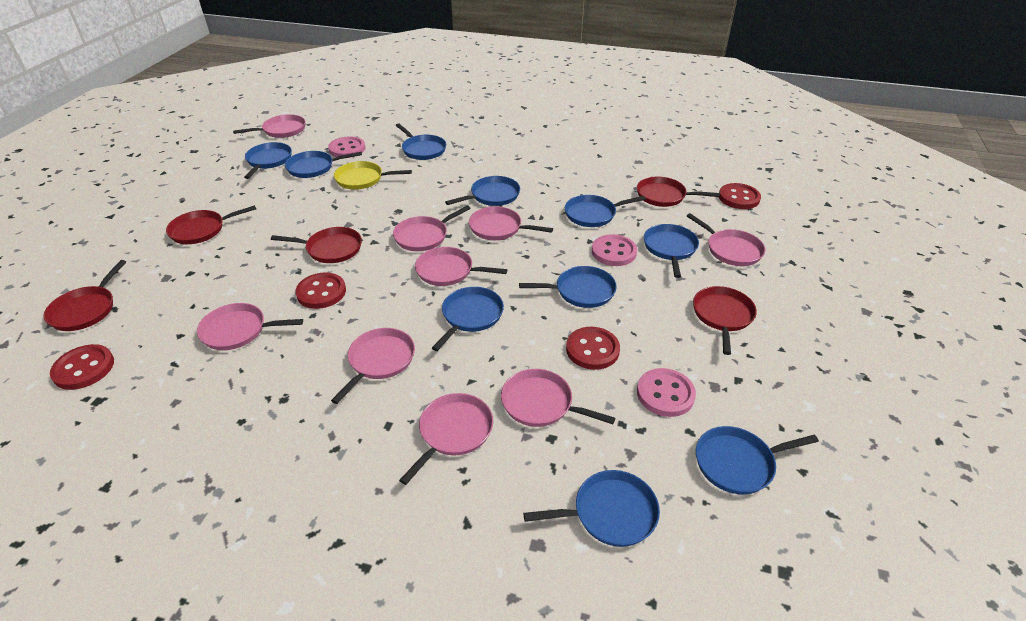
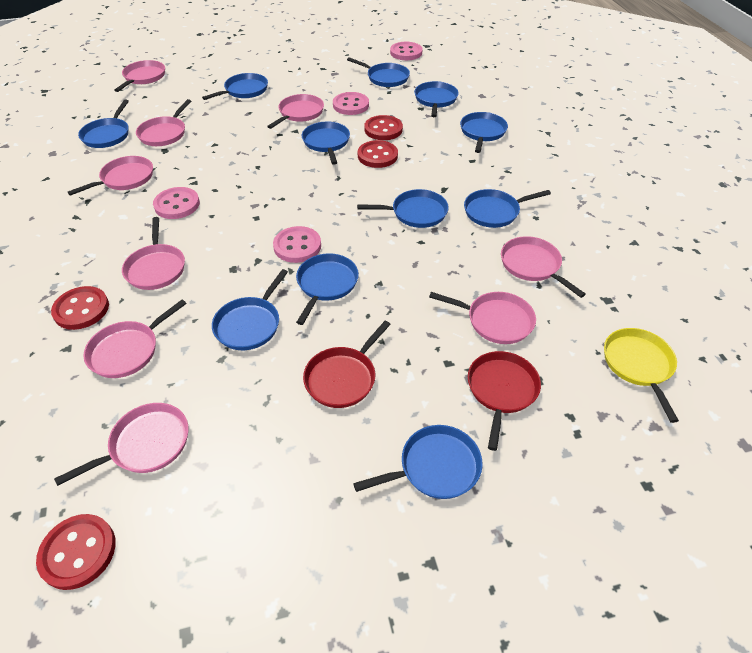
blue pan: [244,142,292,179] [285,151,362,178] [395,123,446,160] [432,287,504,351] [445,176,520,206] [519,266,617,308] [523,470,660,547] [565,195,646,227] [644,224,699,278] [696,426,819,495] = 10 -> [78,100,129,148] [202,73,268,100] [212,269,288,350] [296,253,359,325] [302,122,350,165] [347,57,410,87] [353,425,483,499] [357,189,449,228] [414,81,459,117] [460,112,508,153] [464,189,551,228] = 11
pink button: [328,136,365,158] [592,234,637,266] [637,368,696,417] = 3 -> [153,187,200,219] [273,226,321,263] [333,92,369,115] [390,42,422,60] = 4
red pan: [43,260,126,331] [166,205,256,244] [271,227,362,263] [637,177,720,207] [693,286,757,355] = 5 -> [303,321,391,408] [468,351,541,451] = 2

